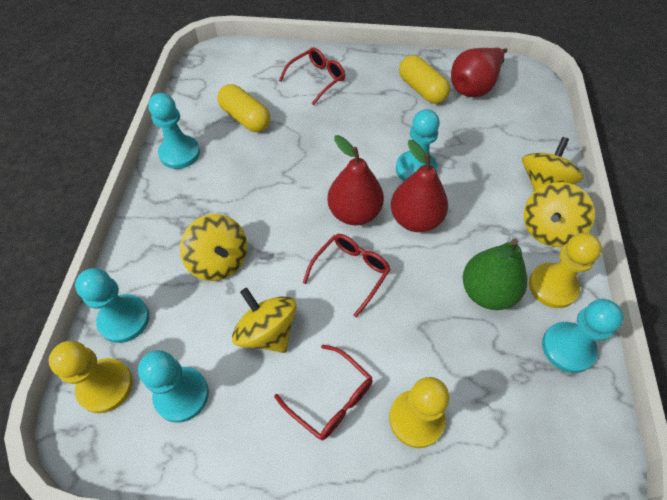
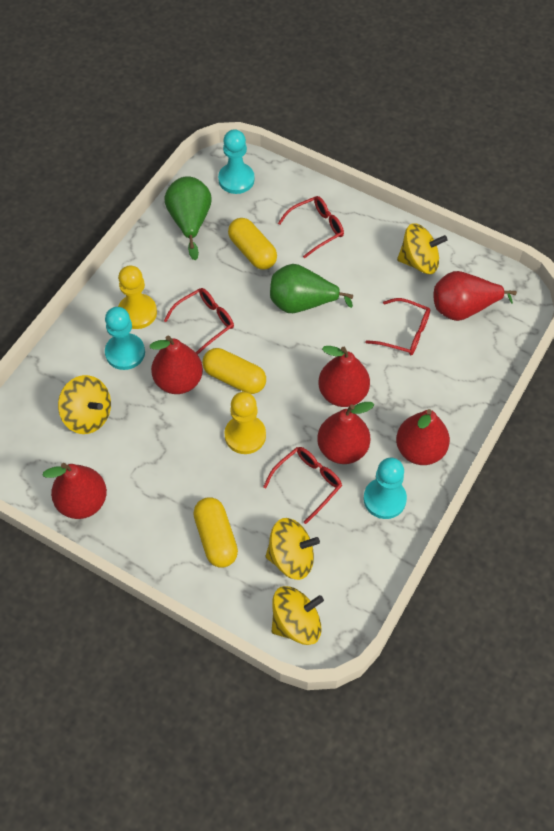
green pear: [463,239,527,310] = 1 -> [165,176,211,260] [270,264,353,313] = 2
red glasses: [274,344,373,440] [279,48,345,105] [303,234,391,317] = 3 -> [164,288,234,355] [263,447,342,524] [278,196,344,258] [365,298,430,355] = 4
red pear: [328,135,384,225] [391,140,448,232] [451,48,507,97] = 3 -> [42,463,107,519] [150,335,203,394] [317,402,374,464] [318,346,370,407] [396,409,450,465] [434,271,517,321] = 6
turquoise pawn: [75,268,149,343] [138,350,209,423] [148,93,200,169] [396,109,440,181] [542,299,624,373] = 5 -> [105,307,145,370] [218,129,255,194] [363,458,407,519] = 3
yellow capsule: [217,84,271,132] [399,55,450,104] = 2 -> [193,497,238,567] [202,348,266,394] [228,218,277,270] = 3
yellow pawn: [49,341,133,413] [389,377,449,448] [529,233,602,308] = 3 -> [118,266,157,329] [224,392,266,454] = 2

